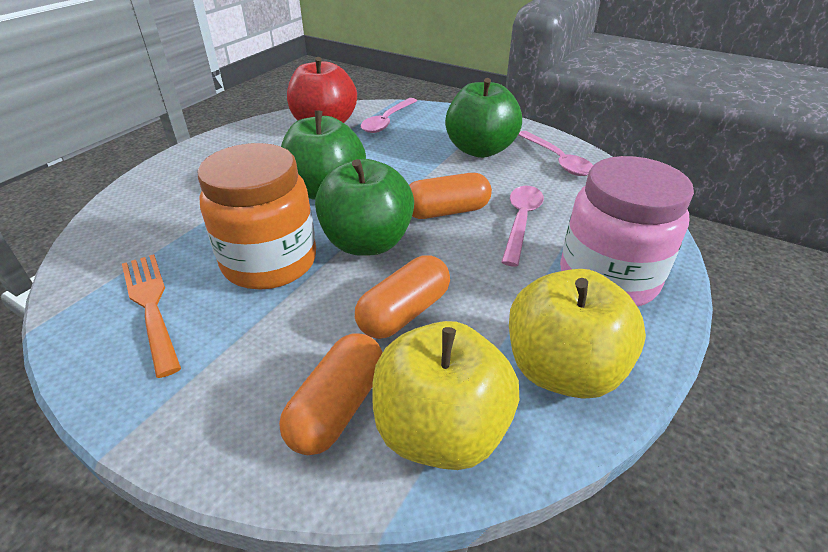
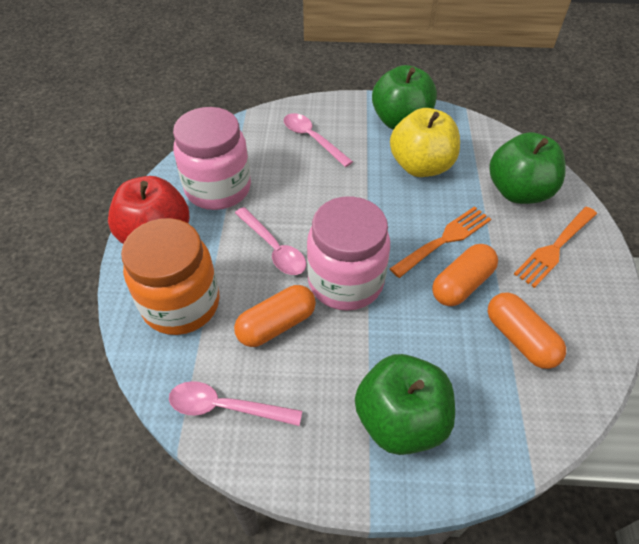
orange fork: [122,254,181,378] = 1 -> [389,206,491,278] [514,207,597,288] = 2
pink jar: [560,156,694,307] = 1 -> [173,107,251,210] [307,196,390,311] = 2
yellow apple: [372,321,519,470] [509,269,646,399] = 2 -> [390,108,460,177] = 1

